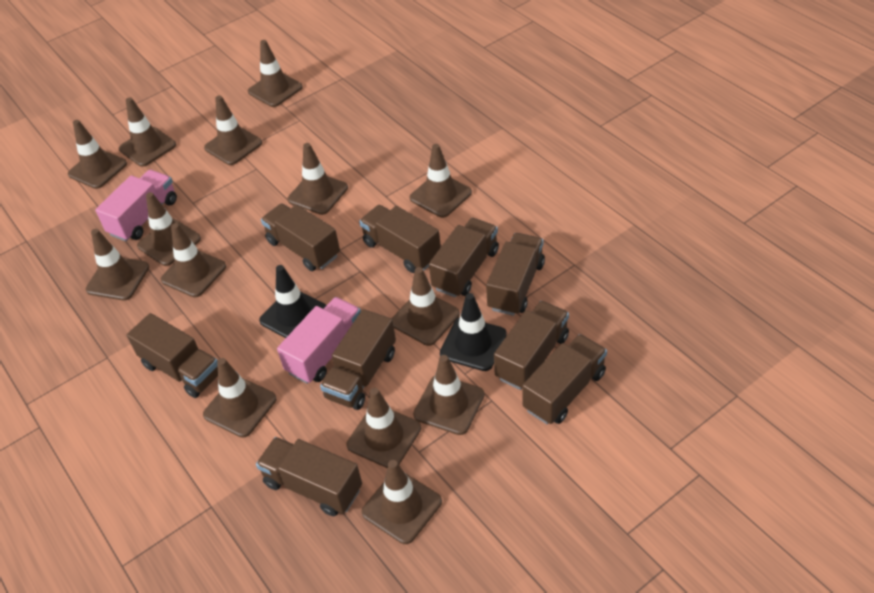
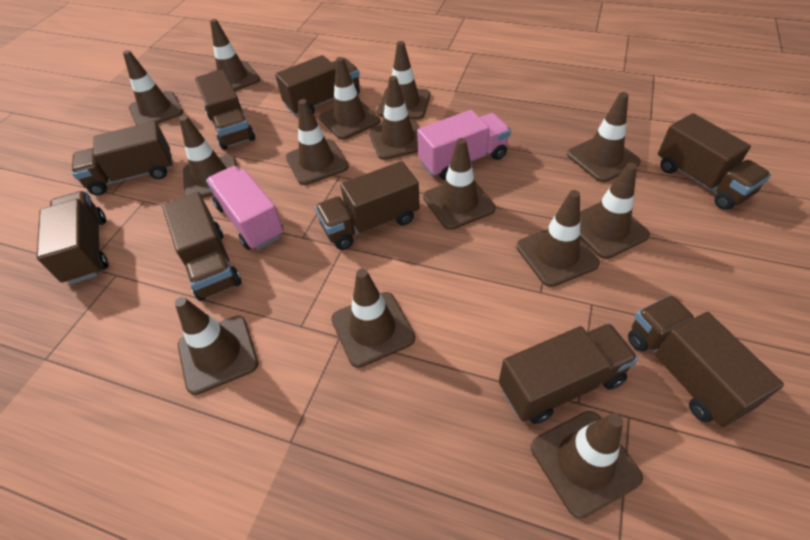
black traffic cone: [259,265,327,338] [440,293,507,371] = 2 -> none = 0

